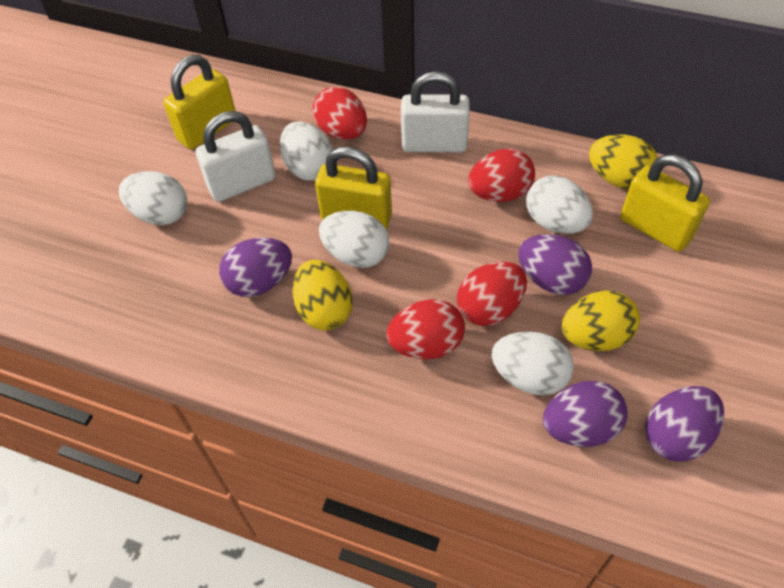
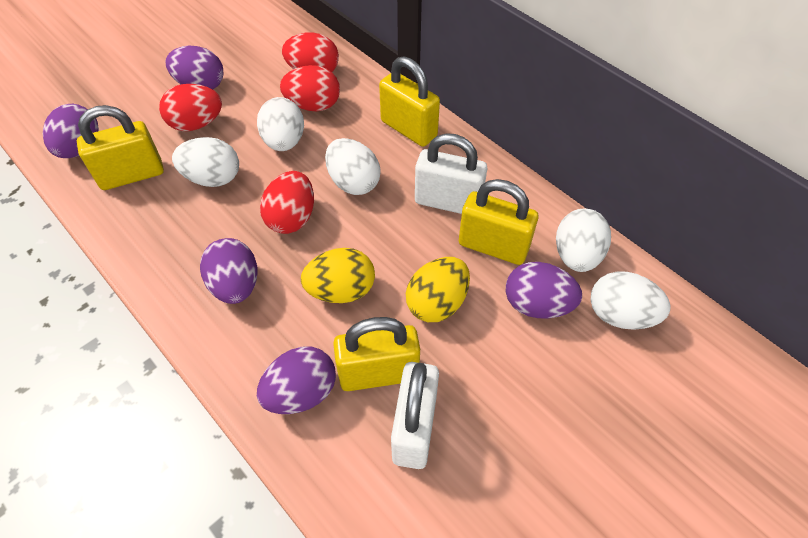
purple egg: [219,237,292,297] [518,234,592,295] [543,381,628,447] [645,386,724,462] = 4 -> [43,104,99,158] [166,46,223,90] [200,238,257,304] [257,347,336,414] [506,262,582,318] = 5
yellow egg: [292,259,353,331] [562,291,640,351] [589,134,658,189] = 3 -> [301,248,375,303] [406,257,470,322] = 2
yellow padlock: [163,55,236,149] [315,147,392,229] [620,155,710,252] = 3 -> [77,105,164,190] [333,317,420,391] [379,56,440,147] [459,179,538,265] = 4

